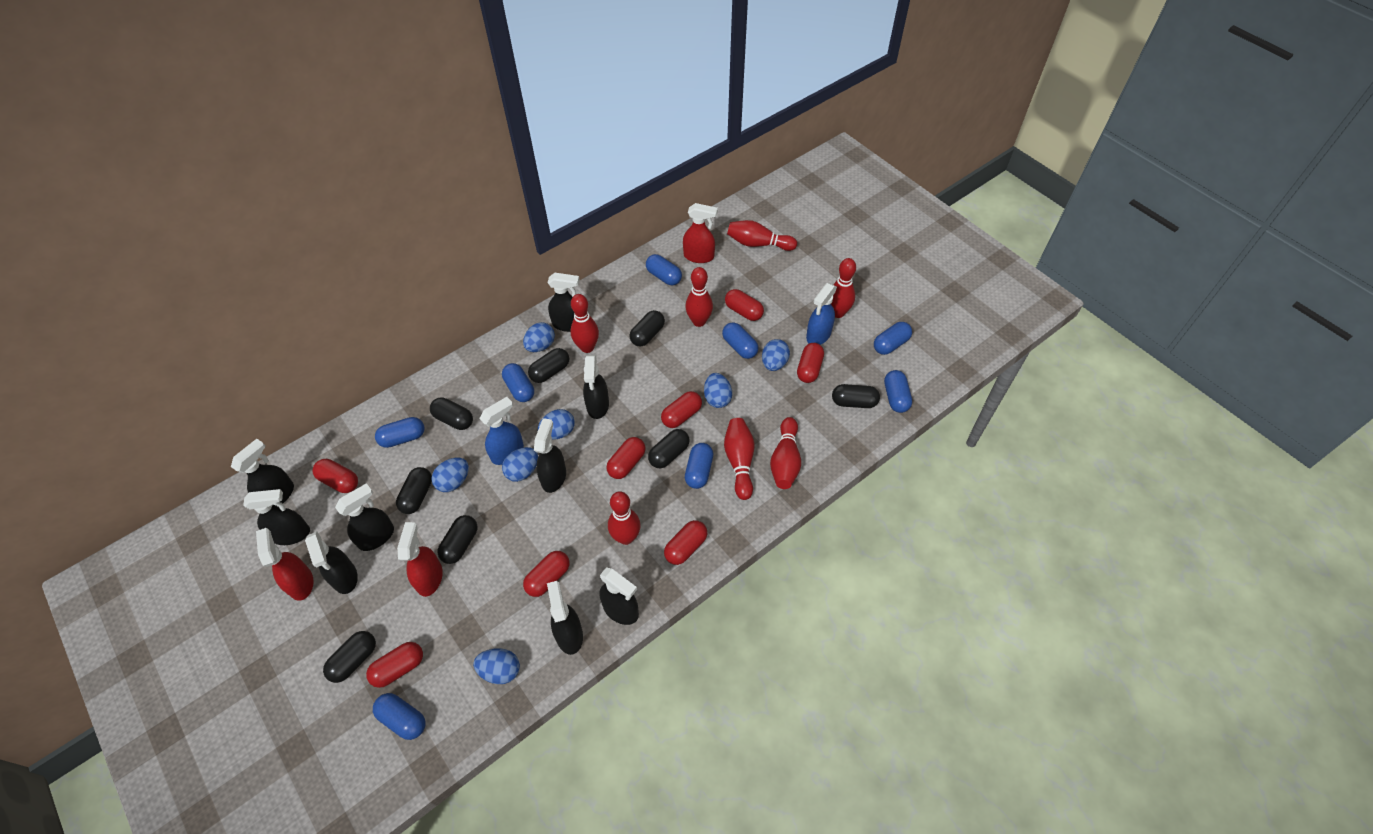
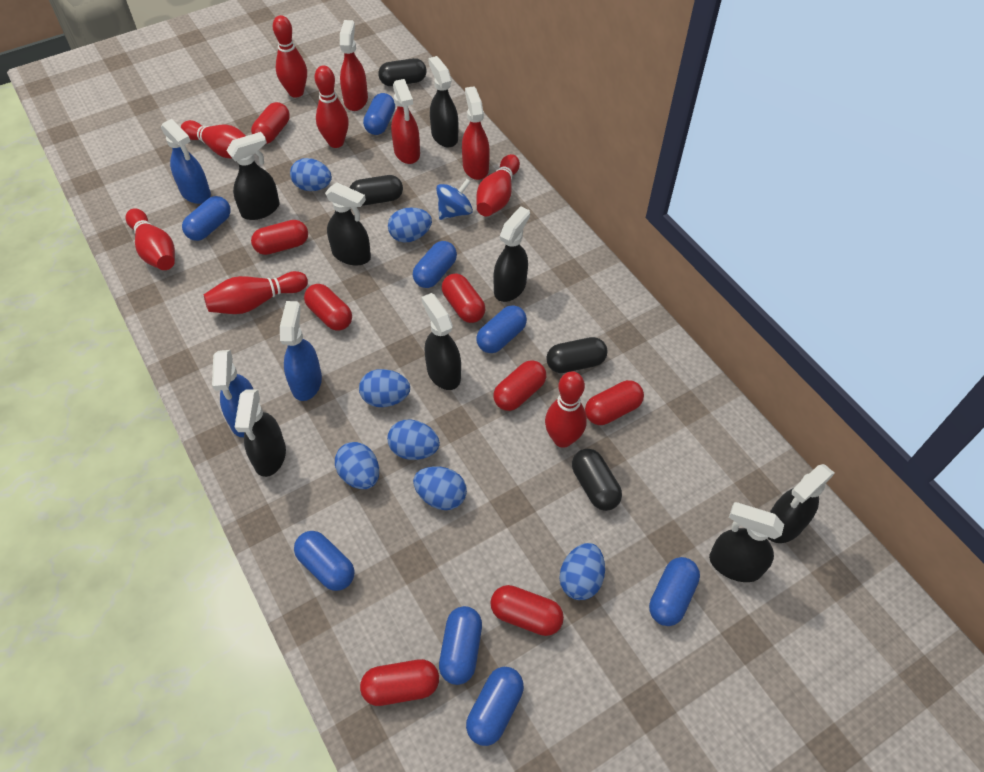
black capsule: [323,631,376,683] [396,467,432,514] [430,397,473,430] [437,515,478,564] [528,348,569,383] [630,310,665,347] [648,429,689,469] [832,384,880,408] = 8 -> [350,175,403,206] [378,58,427,86] [546,337,608,373] [572,449,622,511] = 4
black spray bottle: [231,439,294,507] [243,489,310,545] [305,531,358,594] [335,483,394,551] [534,418,566,493] [547,581,583,655] [548,273,580,332] [583,355,609,419] [600,567,639,625] = 9 -> [226,132,279,220] [235,389,286,477] [325,183,371,266] [421,293,461,390] [428,56,458,147] [493,206,530,302] [709,502,784,582] [768,464,835,543] = 8
blue spinning top: none = 0 -> [436,179,473,220] = 1
blue spray bottle: [479,397,524,465] [806,283,837,345] = 2 -> [161,119,211,204] [212,350,254,437] [280,301,322,401] = 3

